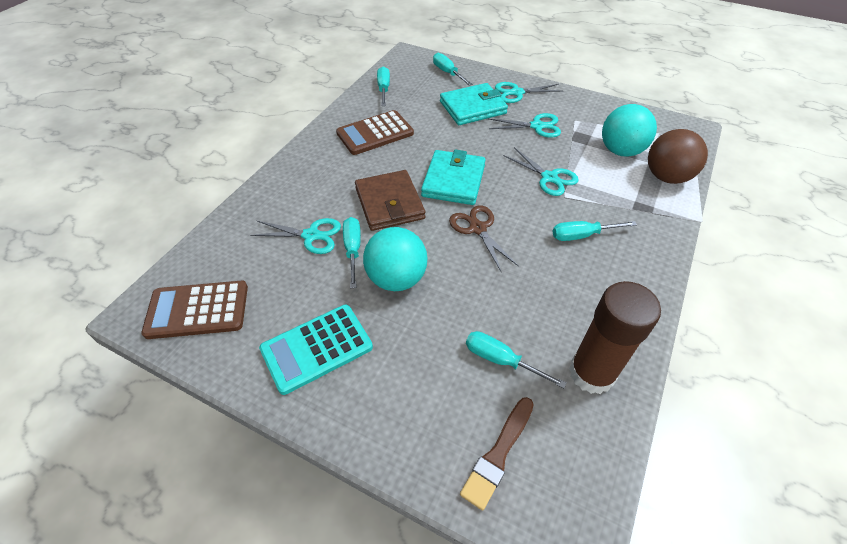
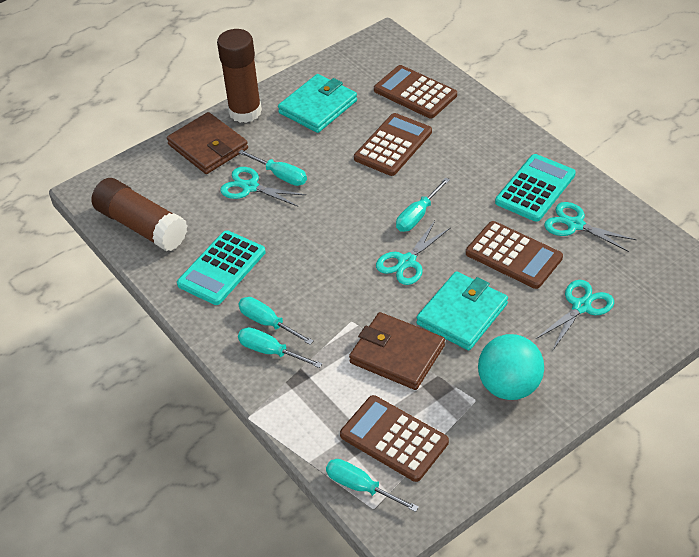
brown ball: [648,129,708,184] = 1 -> none = 0
brown brush: [460,397,534,510] = 1 -> none = 0
brown calculator: [141,281,248,339] [336,110,414,155] = 2 -> [340,395,449,482] [354,113,432,176] [374,65,457,118] [466,221,563,289] = 4
brown glue stick: [569,281,661,394] = 1 -> [91,178,188,251] [217,29,262,123] = 2
brown scissors: [449,205,518,271] = 1 -> none = 0
brown wallet: [355,170,425,231] = 1 -> [167,112,248,174] [349,312,445,390] = 2
turquoise ball: [363,227,428,291] [602,104,657,157] = 2 -> [478,334,544,400] = 1
turquoise calculator: [259,304,373,395] = 1 -> [177,230,266,305] [495,154,576,222] = 2

